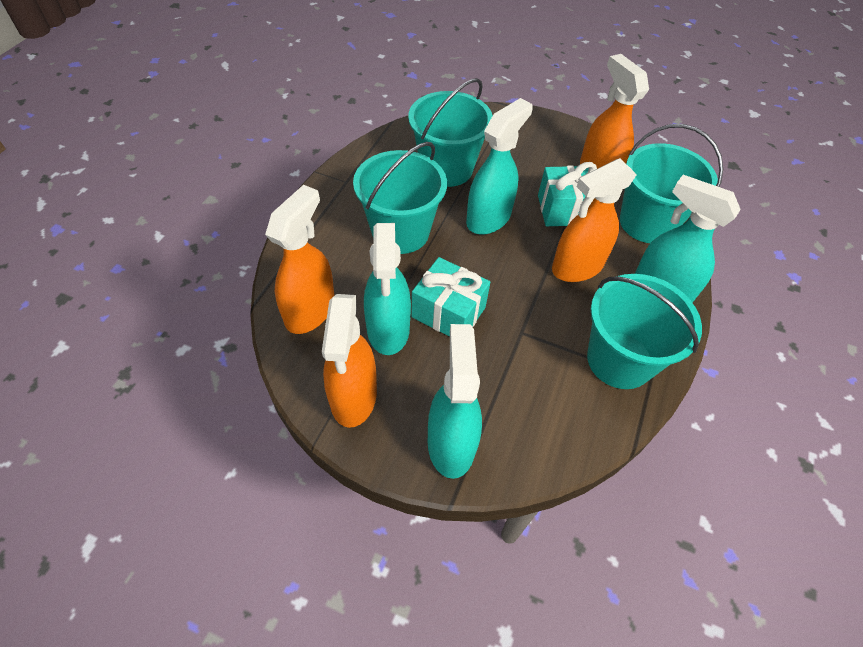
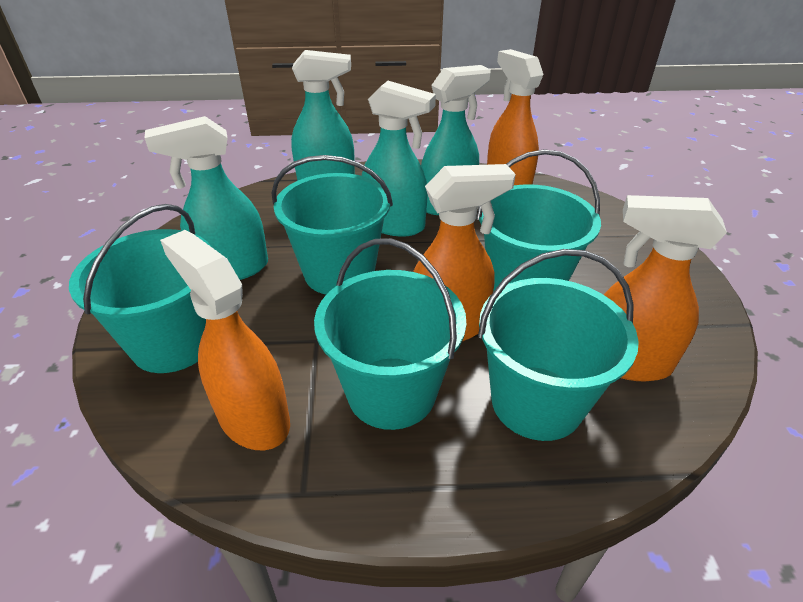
turquoise bucket: [353,142,447,254] [408,78,493,187] [587,274,702,389] [620,124,723,243] = 4 -> [69,204,210,373] [272,155,393,295] [314,238,466,430] [476,149,601,292] [478,249,639,441] = 5
turquoise gift: [412,257,490,337] [538,162,597,226] = 2 -> none = 0

